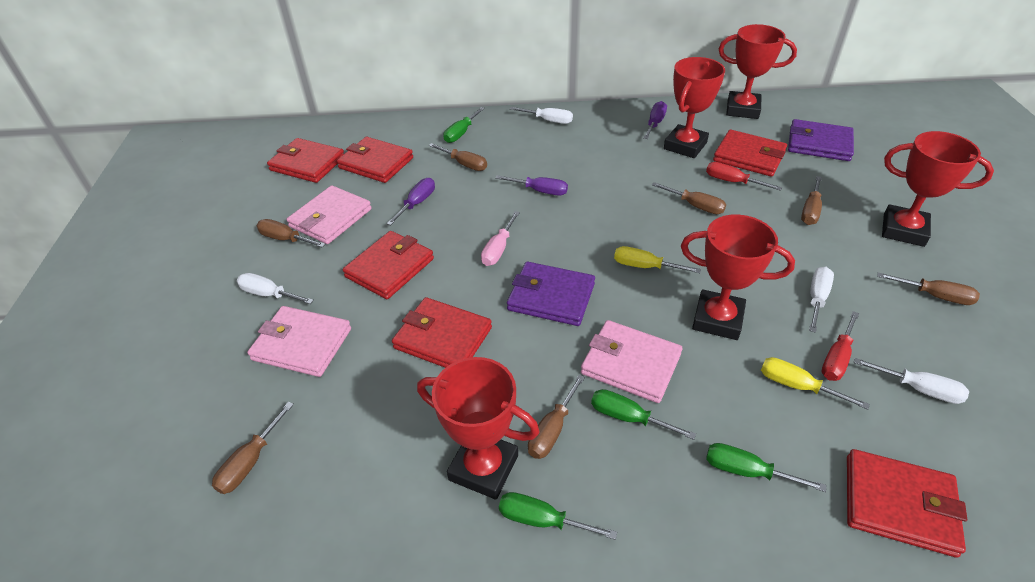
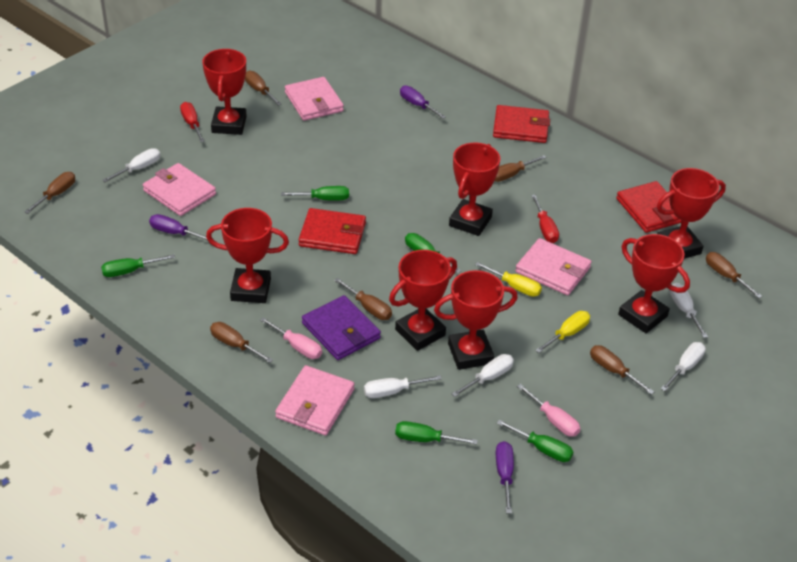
green screwdriver: [444,107,485,143] [499,492,617,540] [591,389,696,440] [706,443,826,492] = 4 -> [101,254,175,277] [281,186,349,201] [395,421,478,445] [405,233,461,273] [497,420,573,462] = 5
pink screwdriver: [481,211,520,266] = 1 -> [260,317,322,359] [517,384,580,437] = 2
pink wallet: [247,306,351,377] [287,185,372,244] [581,320,682,403] = 3 -> [143,163,216,216] [275,365,355,436] [285,77,344,121] [515,238,591,295] = 4
purple wallet: [507,262,595,326] [788,119,854,161] = 2 -> [302,295,381,360] = 1
red trophy: [417,357,540,500] [664,57,725,158] [681,214,795,340] [719,24,797,119] [882,131,994,247] = 5 -> [202,49,247,135] [206,208,289,303] [389,250,457,351] [434,270,518,370] [449,143,500,236] [618,234,690,333] [657,168,726,259] = 7
red wallet: [267,138,344,183] [337,137,413,183] [343,231,434,299] [392,297,492,368] [713,129,787,177] [847,449,967,558] = 6 -> [298,208,366,254] [493,105,550,143] [616,181,682,233] = 3
white screwdriver: [237,273,314,304] [510,107,573,124] [809,267,834,333] [854,358,969,404] = 4 -> [102,148,161,182] [364,375,442,398] [452,354,514,397] [661,342,706,391] [670,283,708,338] = 5

